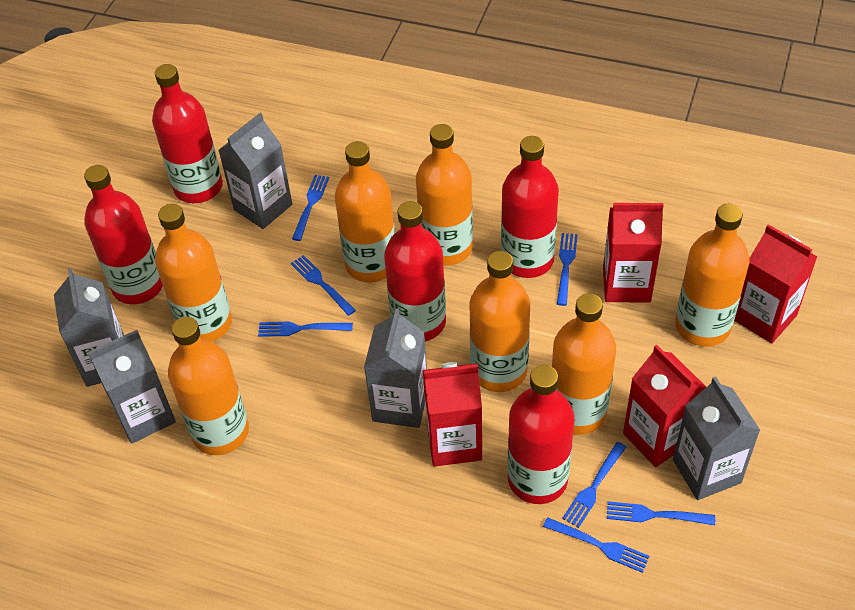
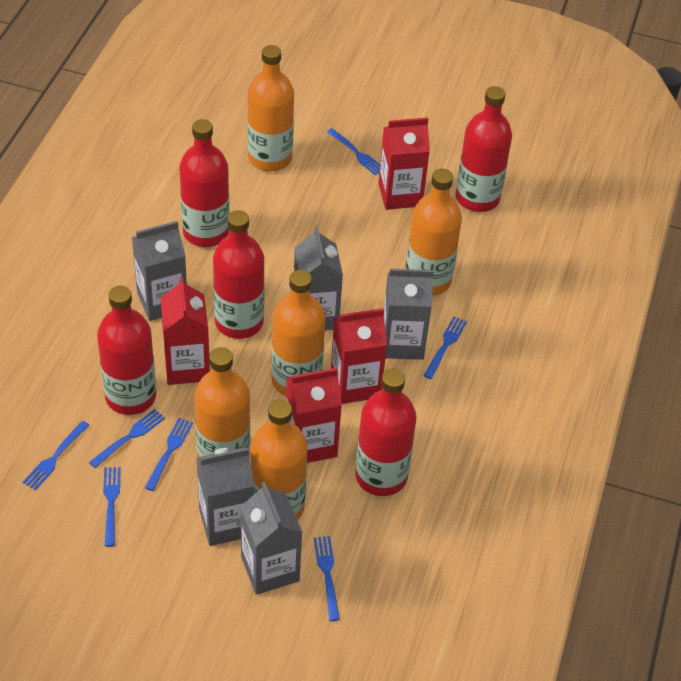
orange bottle: [155,204,232,342] [168,317,249,455] [335,141,395,282] [416,124,473,266] [470,251,530,392] [552,294,616,435] [675,204,749,347] = 7 -> [194,347,250,457] [247,45,294,171] [251,399,308,520] [271,270,326,396] [406,169,462,296] = 5

